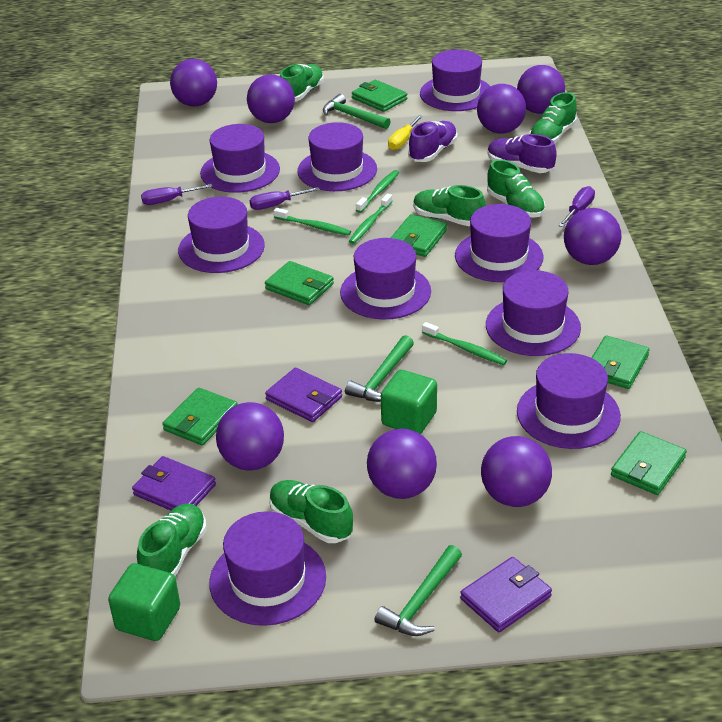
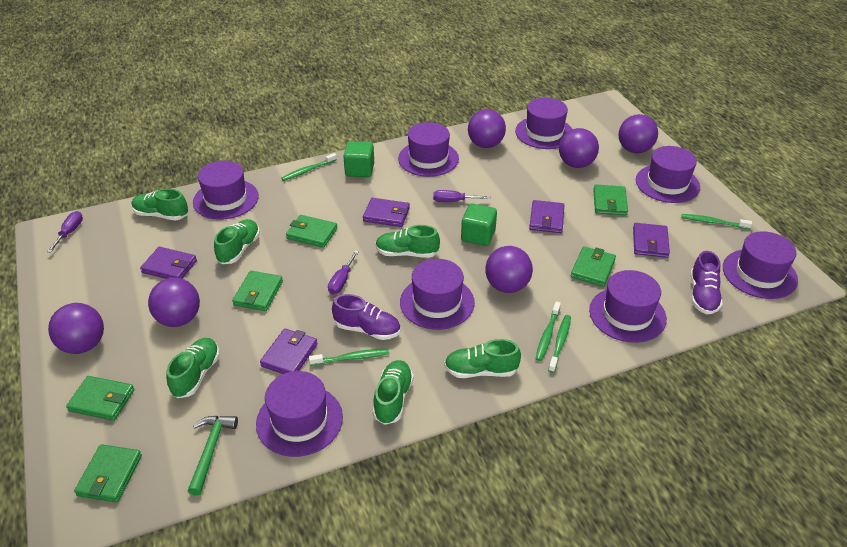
green hammer: [323,94,391,129] [345,335,414,402] [375,545,462,636] = 3 -> [188,416,238,496] = 1
green toothbrush: [274,208,351,236] [349,194,393,244] [356,170,399,213] [422,322,507,365] = 4 -> [282,153,337,181] [309,349,389,366] [536,301,561,361] [548,315,571,373] [681,214,752,229] = 5
purple ball: [170,59,217,107] [216,402,284,471] [247,74,295,123] [367,429,437,499] [477,84,526,134] [481,436,552,507] [517,65,565,114] [564,208,622,265] = 8 -> [48,303,104,354] [148,278,200,327] [468,109,506,148] [485,246,533,293] [559,128,599,168] [618,114,658,153] = 6
purple hat: [178,197,265,273] [200,124,280,193] [209,511,326,626] [298,122,377,191] [340,238,431,320] [420,50,491,111] [455,204,544,282] [486,270,581,356] [517,353,621,449] = 9 -> [193,161,259,220] [256,371,343,457] [398,122,459,177] [400,259,475,330] [515,98,572,149] [589,270,667,343] [636,146,700,203] [723,231,798,299] = 8
purple wallet: [132,456,216,511] [265,368,342,422] [460,557,552,632] = 3 -> [140,247,197,279] [260,328,318,374] [363,198,410,227] [529,200,564,233] [633,223,670,258] = 5
yellow screwdriver: [388,115,423,150] = 1 -> none = 0

